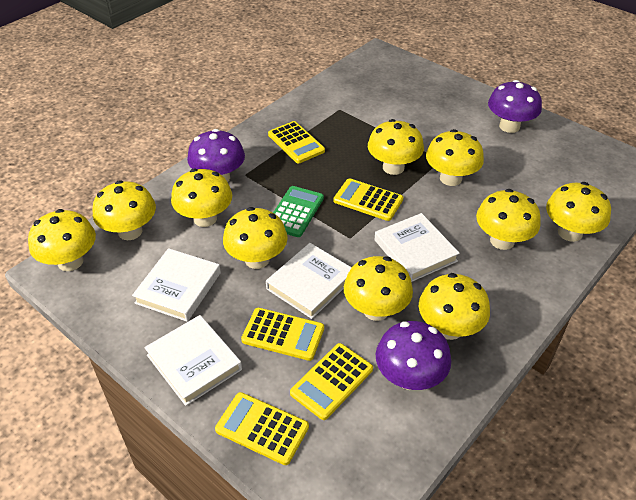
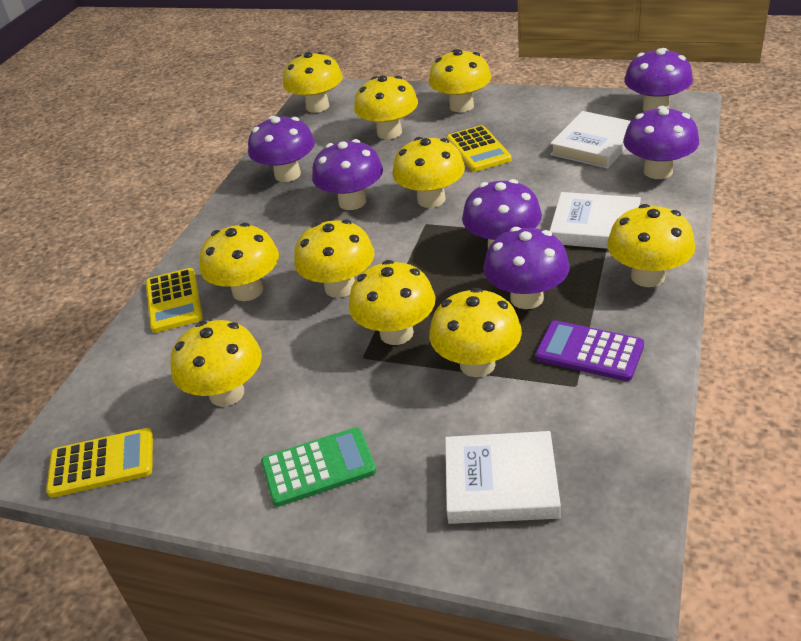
purple calculator: none = 0 -> [535,320,644,381] = 1
purple mushroom: [187,129,245,182] [376,321,451,390] [488,80,542,133] = 3 -> [248,116,315,182] [312,139,383,210] [462,179,542,248] [483,227,570,309] [623,106,699,179] [624,48,693,112] = 6
white book: [132,248,221,322] [144,315,242,406] [266,243,352,319] [375,213,460,282] = 4 -> [445,431,561,524] [550,111,630,169] [550,192,641,249] = 3
yellow calculator: [215,392,309,465] [241,308,324,361] [268,121,325,163] [290,343,373,420] [333,178,403,221] = 5 -> [46,428,153,498] [146,268,203,333] [447,125,512,172] = 3

